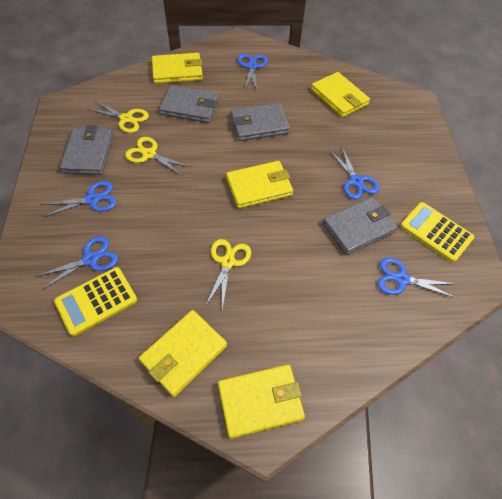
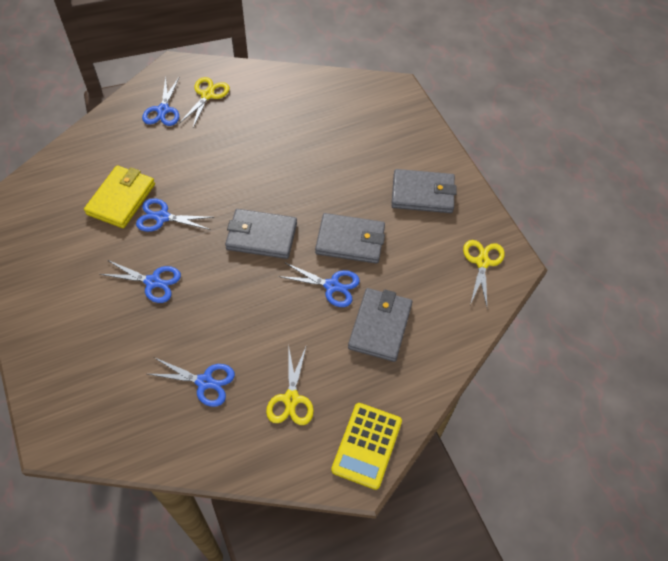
yellow calculator: [54,267,137,336] [400,202,474,263] = 2 -> [331,403,402,490] = 1
yellow wallet: [139,310,227,397] [152,53,203,84] [218,365,305,439] [226,161,293,209] [311,72,370,118] = 5 -> [84,166,155,228] = 1

